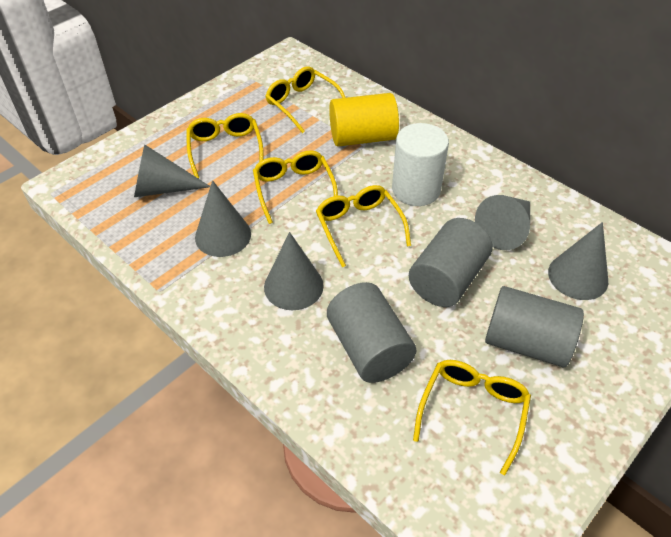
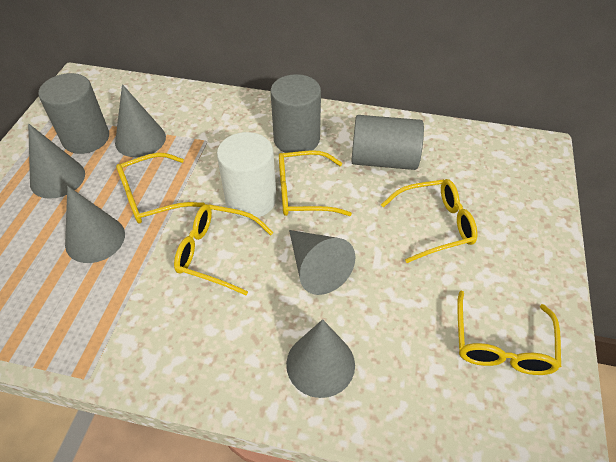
yellow cylinder: [329,93,399,147] = 1 -> none = 0

